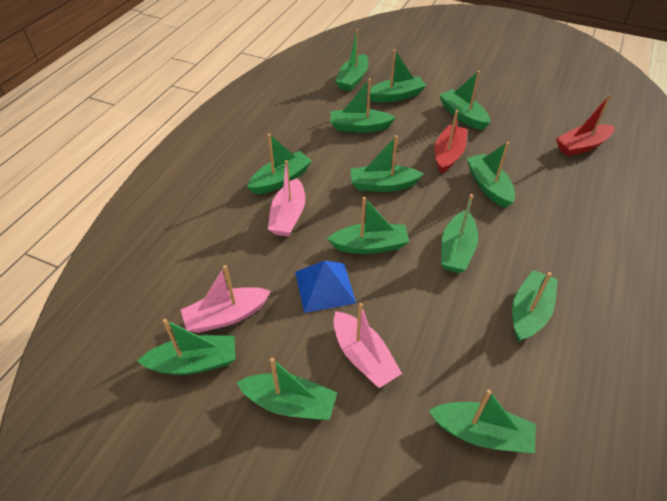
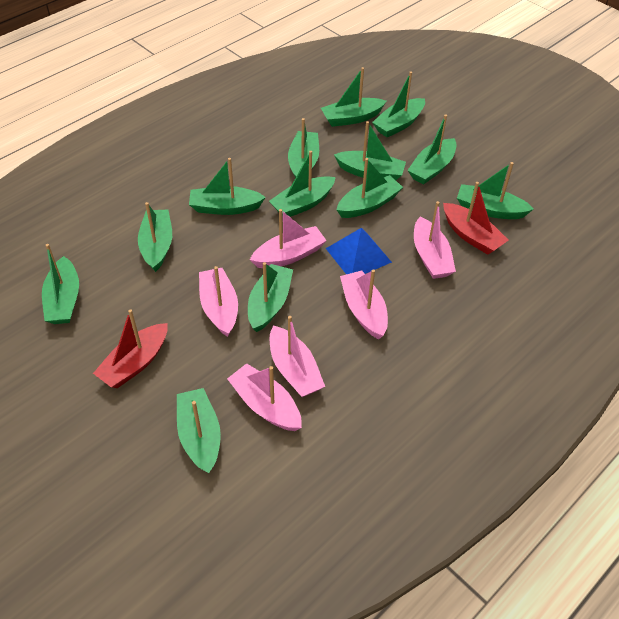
pink boat: [181,265,271,333] [268,160,305,237] [334,303,402,388] = 3 -> [199,266,238,337] [227,363,302,431] [250,209,327,268] [270,316,325,397] [340,269,388,339] [414,201,456,279] = 6

